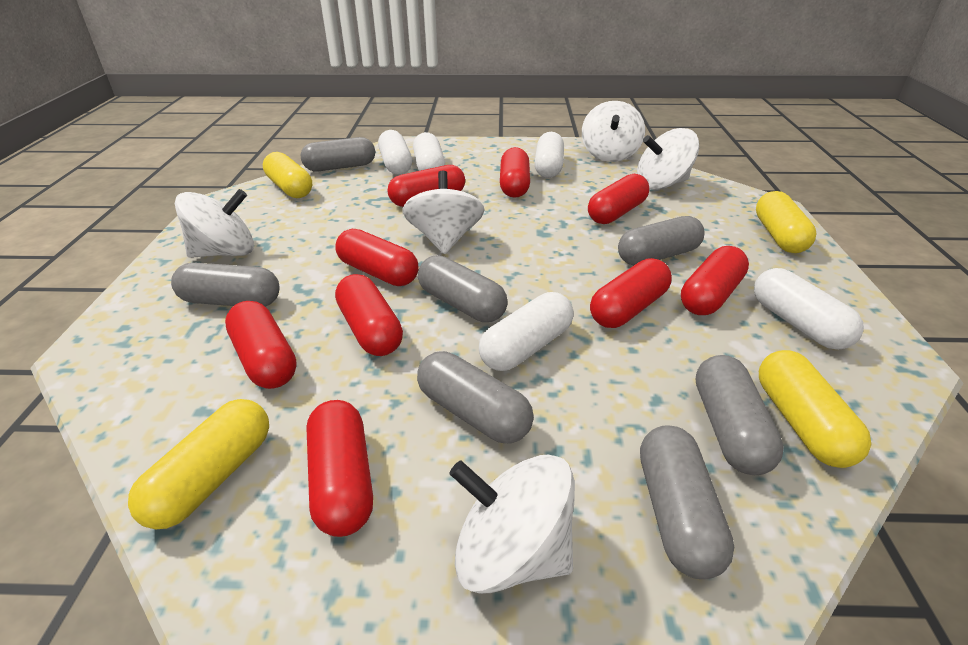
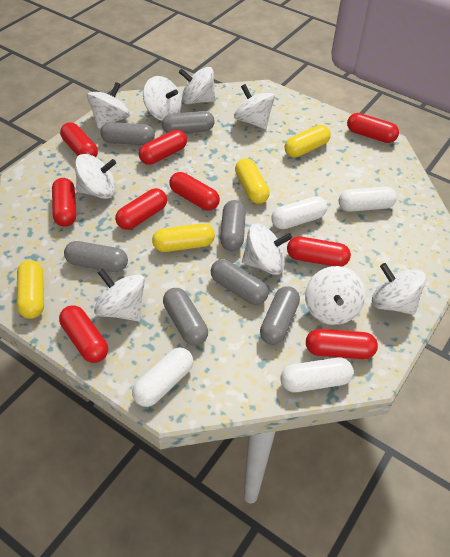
white capsule: [378,130,412,175] [413,132,445,171] [479,292,574,371] [534,132,564,178] [754,268,864,350] = 5 -> [132,348,193,407] [271,196,327,229] [280,358,354,392] [339,187,397,212] = 4
white spinning top: [175,189,254,258] [403,171,484,254] [449,455,575,594] [582,101,645,162] [637,128,699,190] = 5 -> [75,154,116,199] [87,82,130,129] [94,269,145,321] [143,76,182,121] [179,67,216,104] [234,84,275,129] [242,224,292,275] [305,266,365,325] [372,263,426,315] = 9

